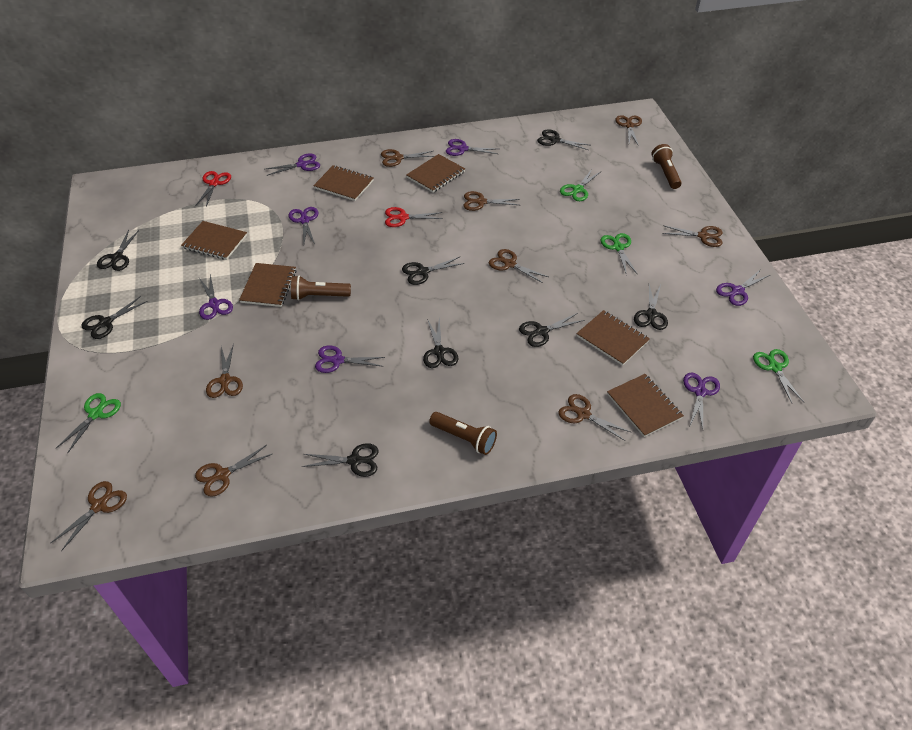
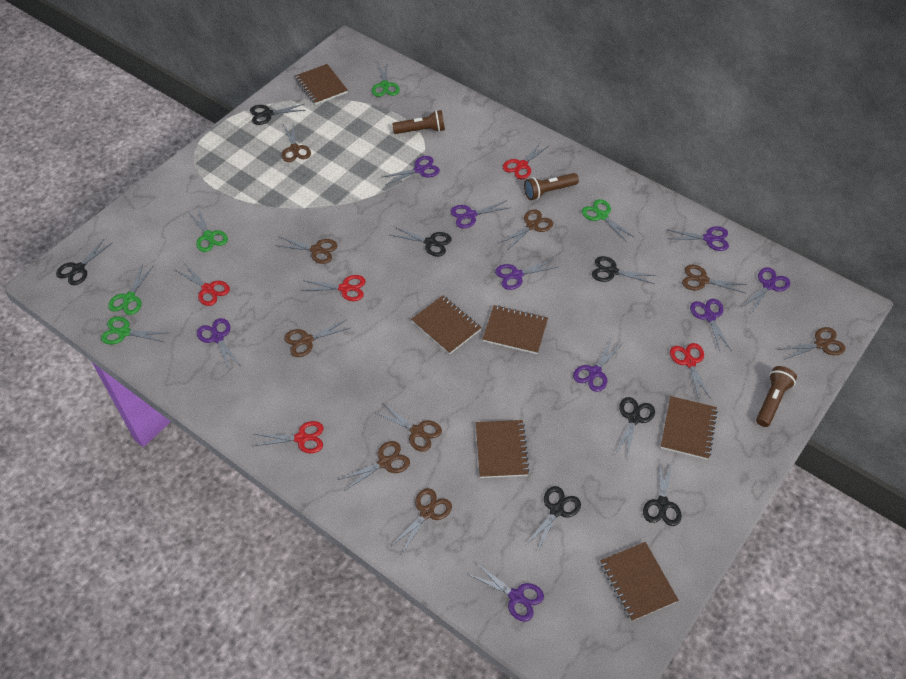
black scissors: [81,296,147,339] [97,230,139,271] [302,443,379,477] [402,257,465,285] [423,318,458,368] [519,313,584,347] [537,129,589,150] [634,284,668,330] = 8 -> [56,238,113,285] [250,104,306,125] [390,226,452,257] [526,486,581,553] [592,256,656,284] [615,397,655,459] [643,460,682,526] = 7
green scissors: [56,393,121,454] [560,169,600,201] [601,233,637,275] [753,349,804,403] = 4 -> [101,316,168,345] [108,264,153,315] [188,208,228,252] [372,63,400,97] [582,199,634,242] = 5
purple scissors: [199,275,233,320] [266,154,320,176] [289,207,318,244] [315,346,385,373] [446,139,498,156] [683,372,720,429] [716,269,770,306] = 7 -> [197,318,241,371] [382,156,440,185] [450,200,511,228] [468,562,544,622] [495,259,558,290] [573,339,623,392] [667,226,729,251] [690,299,732,351] [742,267,790,314] = 9
red scissors: [195,171,231,207] [385,207,443,227] = 2 -> [175,263,230,306] [254,421,323,453] [301,275,366,301] [503,142,550,179] [670,343,711,399] = 5

